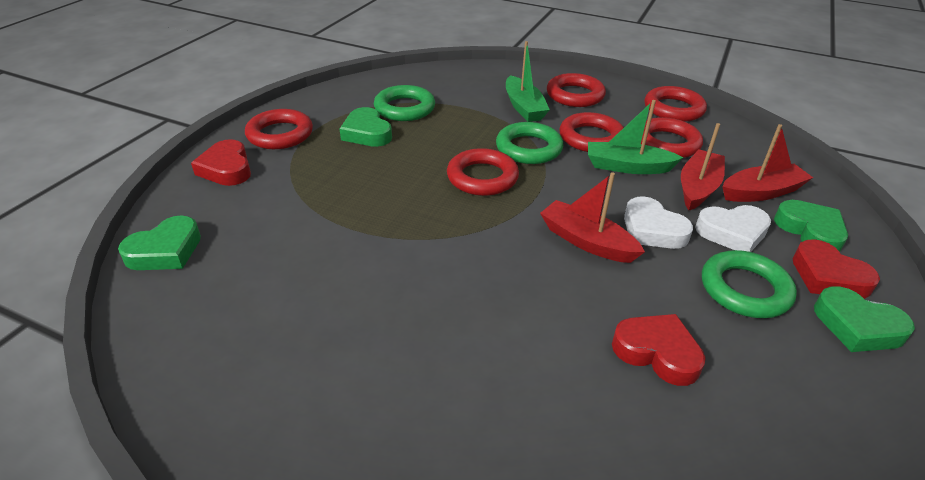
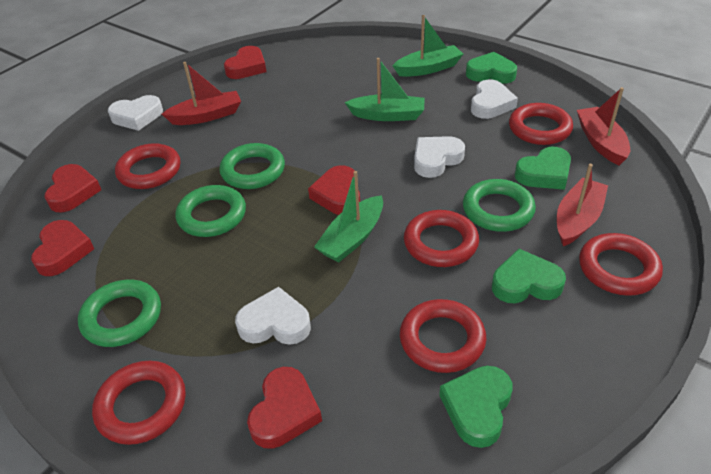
green boat: [506,41,550,122] [588,100,683,174] = 2 -> [314,171,383,262] [345,58,425,121] [392,15,463,77] = 3
green ring: [374,85,435,121] [496,122,564,164] [702,250,797,318] = 3 -> [78,280,161,347] [175,185,246,237] [219,143,285,189] [463,179,536,232] = 4
red heart: [191,139,251,186] [612,314,705,386] [792,239,880,299] = 3 -> [31,220,94,276] [45,164,101,212] [224,46,266,79] [247,367,322,449] [308,165,360,215] = 5
white heart: [624,196,693,249] [695,205,771,252] = 2 -> [108,95,163,131] [235,287,311,345] [414,136,465,178] [471,79,518,119] = 4

